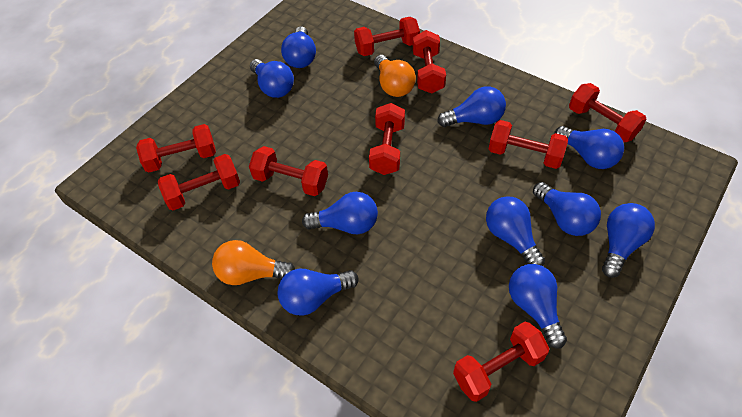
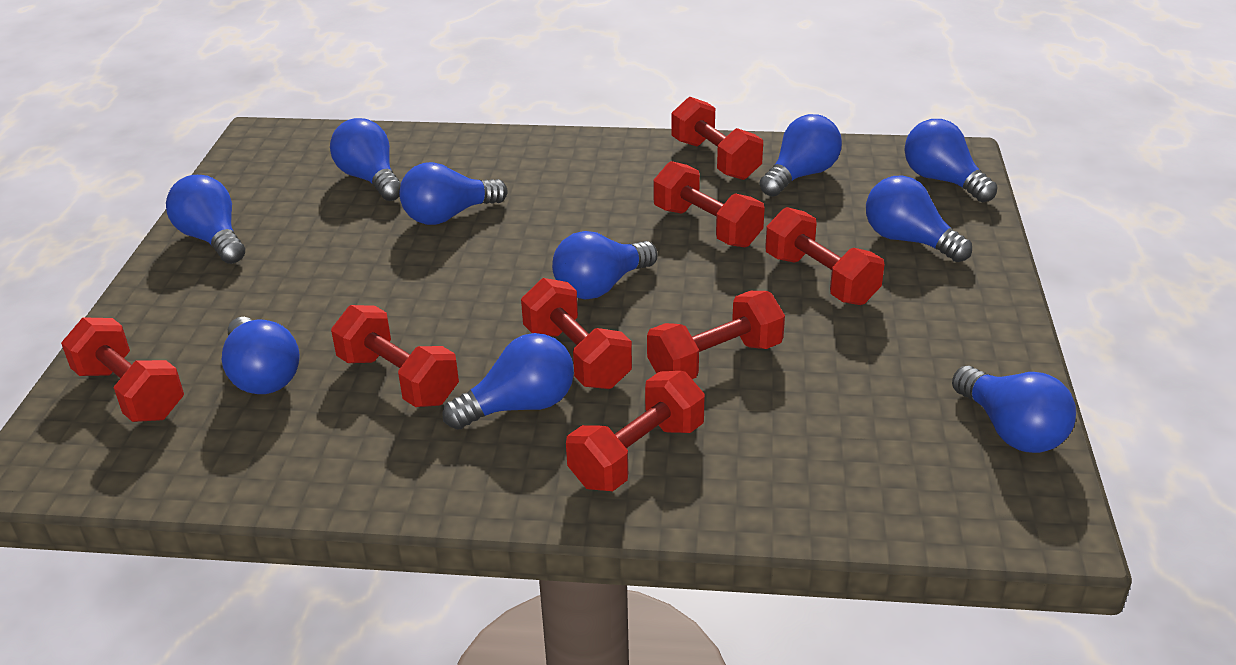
orange light bulb: [212,240,295,285] [374,55,416,97] = 2 -> none = 0
red dumbbell: [136,124,216,173] [158,154,240,210] [249,146,328,196] [354,17,420,56] [369,103,405,175] [413,30,446,94] [453,322,549,402] [489,120,568,169] [569,83,646,142] = 9 -> [61,317,184,422] [331,305,459,407] [521,278,632,389] [566,371,705,491] [647,291,785,379] [653,161,765,247] [671,97,763,180] [765,207,884,305] = 8

